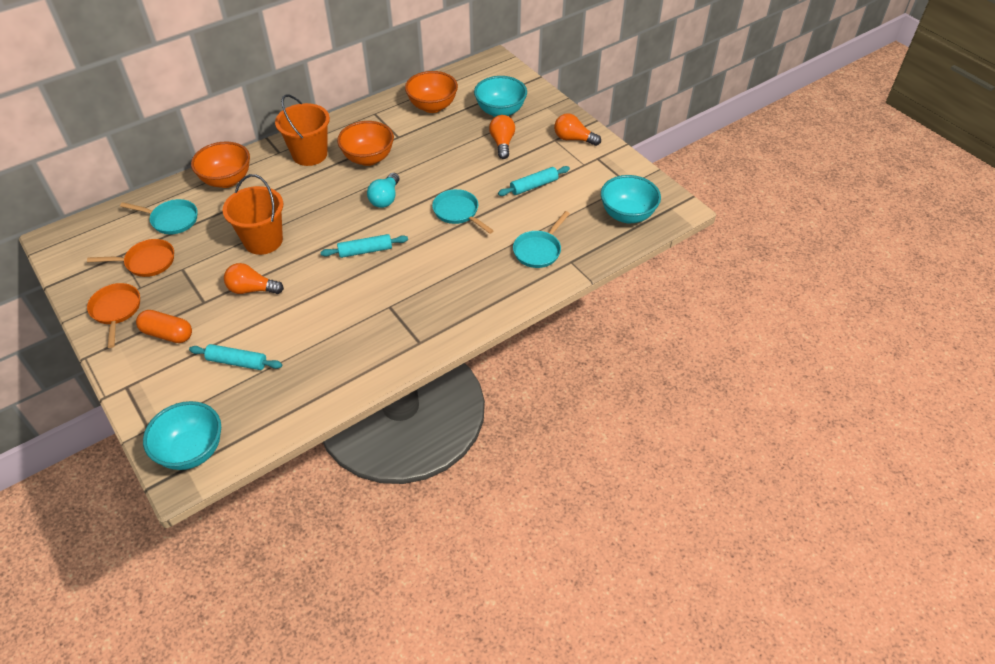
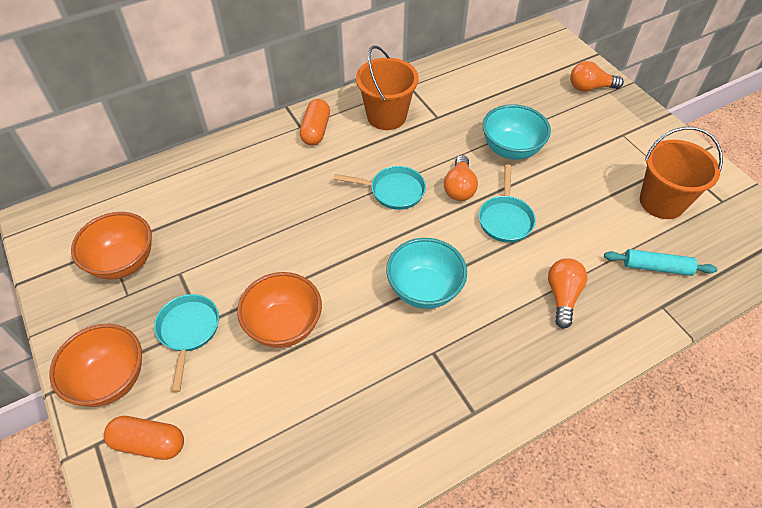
orange capsule: [136,310,192,343] = 1 -> [104,416,184,460] [300,99,330,145] = 2
orange pan: [87,239,174,277] [87,283,140,348] = 2 -> none = 0
turquoise bowl: [143,401,221,470] [474,76,527,117] [601,175,661,223] = 3 -> [386,238,467,309] [483,104,551,160] = 2
turquoise light bulb: [367,173,399,208] = 1 -> none = 0
turquoise rolling pin: [189,344,282,370] [320,234,408,258] [498,166,570,196] = 3 -> [604,249,717,276] = 1

